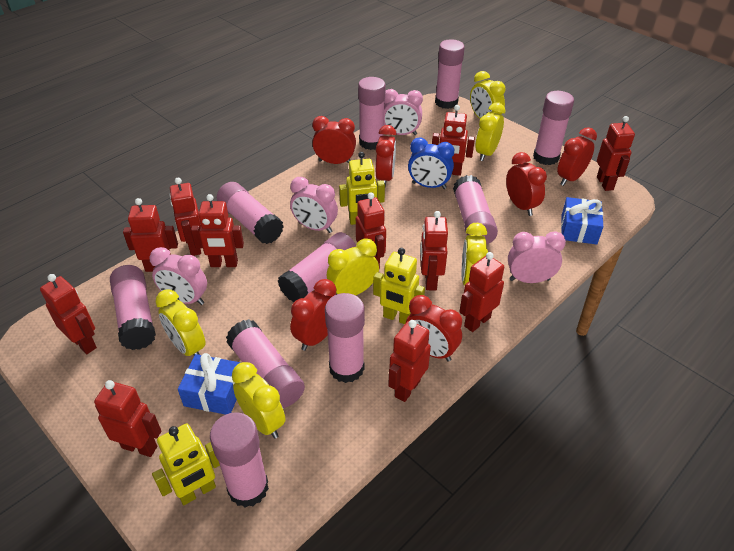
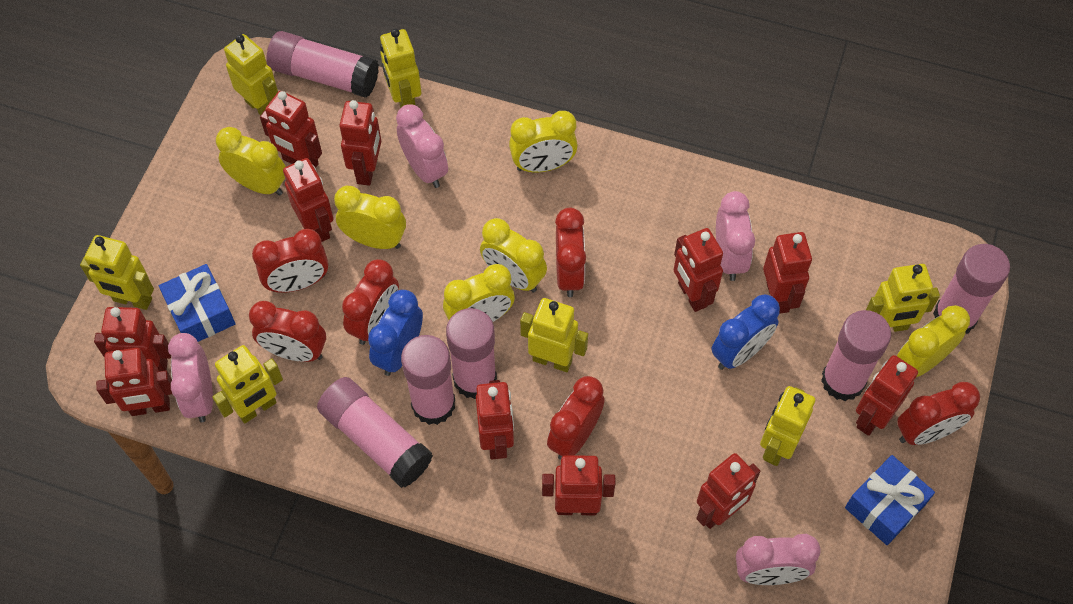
blue clock: [408,138,454,189] = 1 -> [368,290,423,376] [711,294,780,370] = 2
pink glue stick: [110,265,156,350] [210,412,269,508] [217,182,284,244] [226,319,305,408] [278,232,357,302] [325,293,365,383] [358,77,385,150] [435,39,465,109] [453,175,498,245] [533,91,574,165] = 10 -> [266,31,379,98] [317,377,433,488] [401,335,455,425] [446,308,497,399] [821,310,891,401] [933,244,1010,334] = 6
yellow robot: [152,424,220,505] [339,152,385,225] [373,248,425,324] = 3 -> [80,235,154,310] [212,345,283,423] [224,34,278,115] [380,28,421,108] [520,298,588,372] [760,386,815,466] [866,264,940,332] = 7

